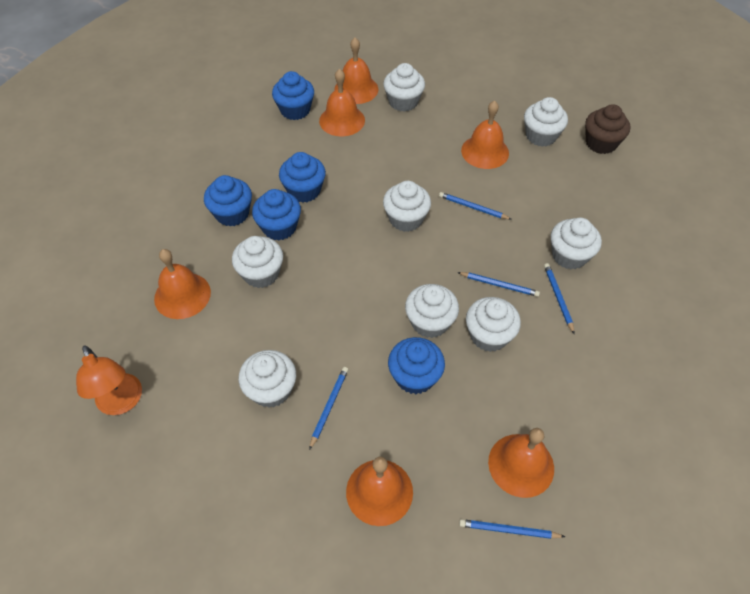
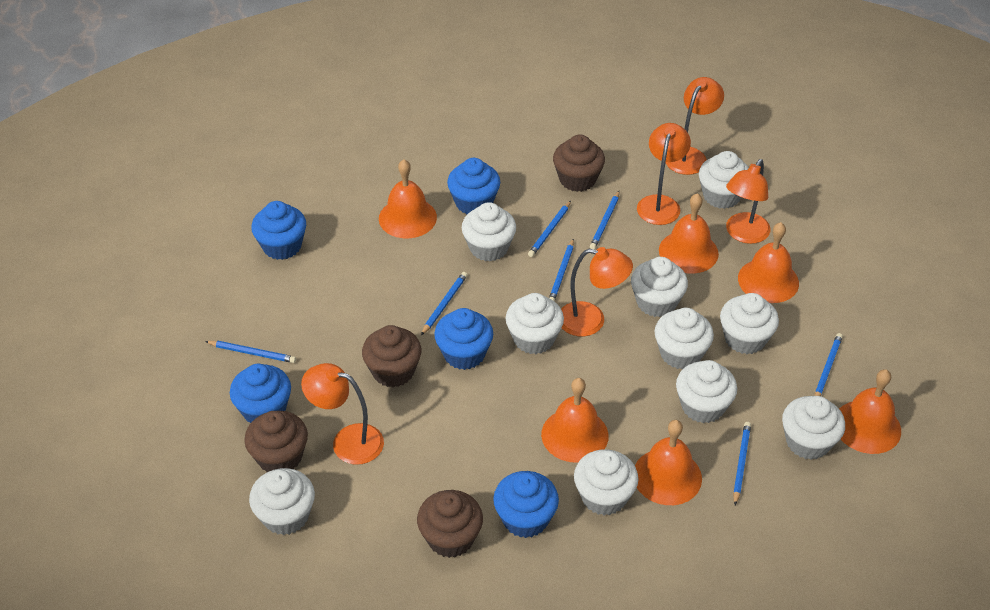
blue pencil: [309,367,348,450] [439,192,511,219] [457,272,540,297] [459,519,565,539] [544,263,574,333] = 5 -> [205,341,296,363] [421,272,467,335] [528,201,571,257] [549,239,574,301] [590,191,619,249] [733,422,751,505] [814,333,843,396] = 7
brown cupcake: [585,104,630,154] = 1 -> [244,411,308,472] [362,325,422,387] [417,490,483,558] [553,134,605,192] = 4
orange lamp: [76,346,142,415] = 1 -> [301,363,384,465] [561,247,633,337] [637,123,691,225] [666,77,724,175] [726,159,771,244] = 5
white cupcake: [232,236,283,288] [239,350,296,408] [383,63,425,112] [383,181,431,232] [405,284,459,338] [466,297,521,352] [524,97,568,147] [551,218,602,269] = 8 -> [249,468,315,535] [462,202,516,262] [505,293,564,354] [574,449,639,515] [631,257,688,317] [654,308,714,369] [676,360,737,423] [699,151,749,209] [720,293,779,354] [782,396,845,460] = 10

